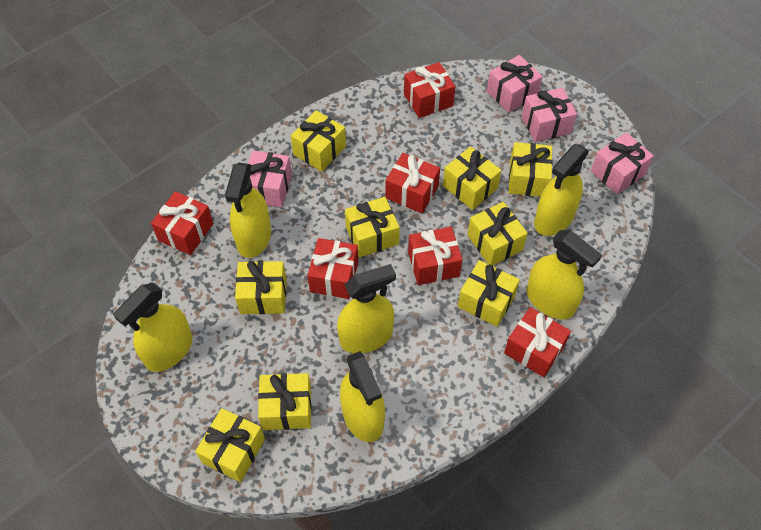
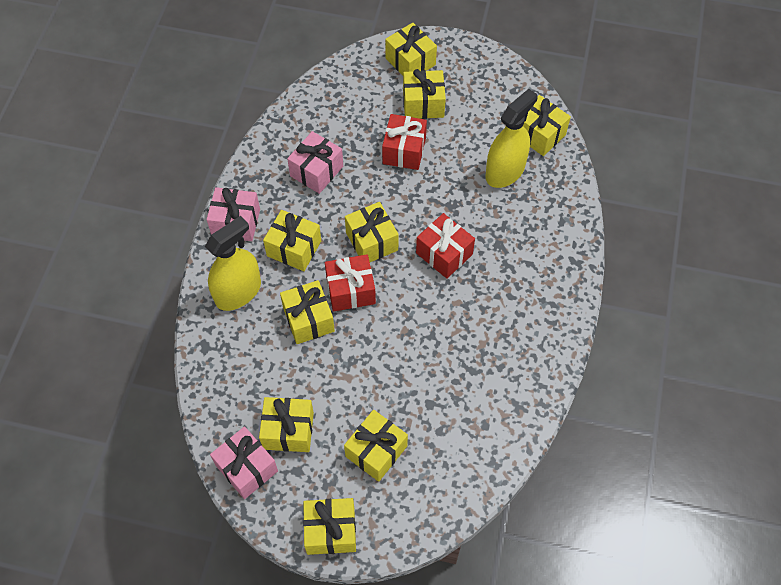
pink gift: [248,151,292,207] [487,55,543,113] [522,88,577,142] [591,132,654,194] = 4 -> [206,187,260,241] [210,426,278,499] [287,131,343,194] = 3
red gift: [151,191,214,255] [307,238,358,299] [385,153,440,214] [404,62,455,118] [408,227,463,285] [504,307,571,377] = 6 -> [325,254,376,311] [382,114,427,170] [416,213,475,279] = 3
yellow spray bottle: [113,283,193,372] [225,163,271,258] [337,264,396,353] [340,351,385,442] [527,230,602,320] [534,144,589,236] = 6 -> [205,216,261,311] [485,89,538,188] = 2

